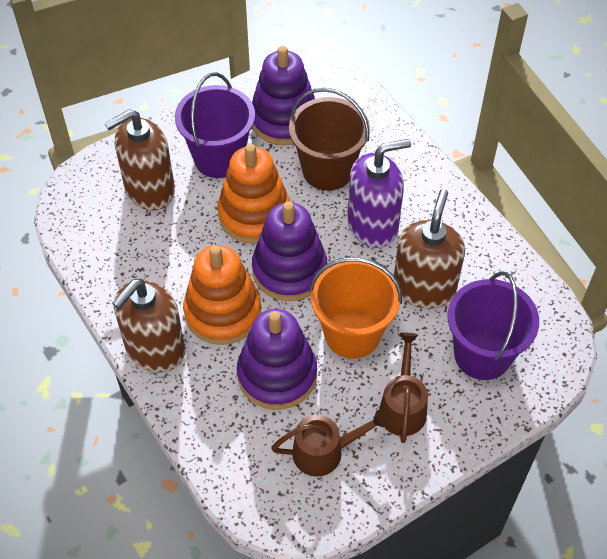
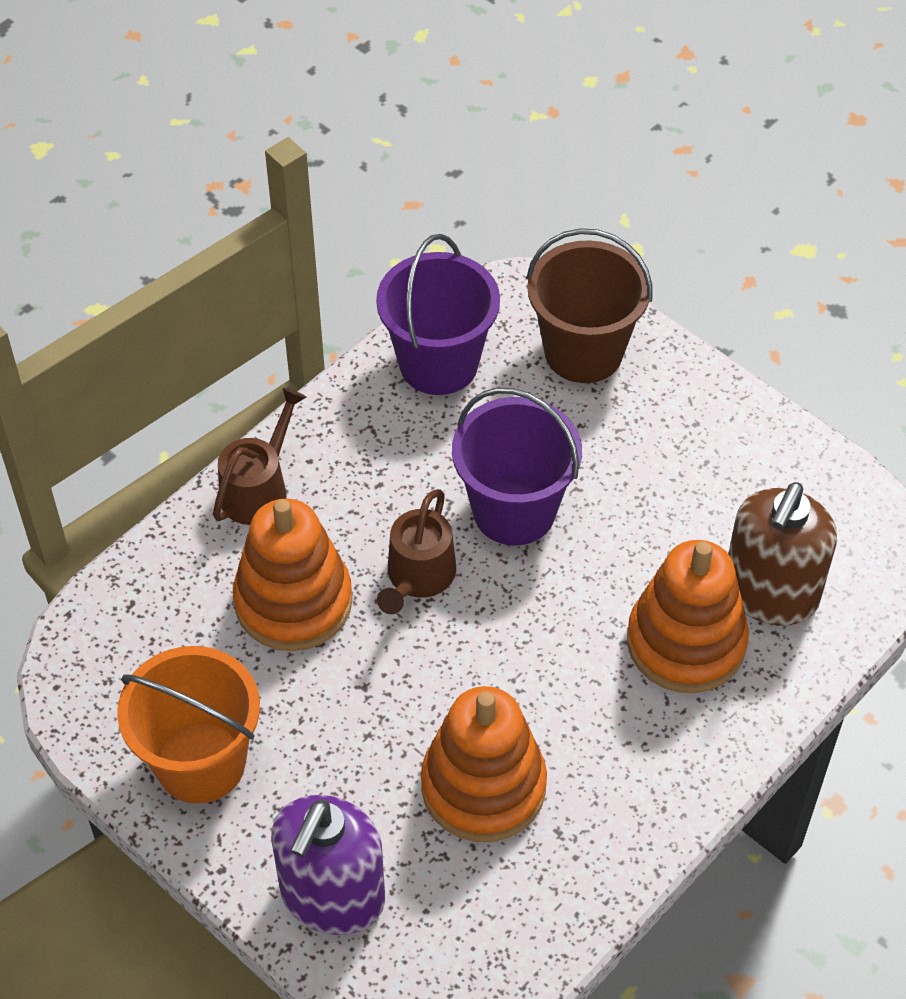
brown soap dispenser: [105,109,175,211] [112,279,185,372] [394,189,465,309] = 3 -> [728,482,837,625] = 1
orange stacking toy: [183,245,261,345] [218,144,290,244] = 2 -> [233,499,353,651] [421,686,547,842] [627,540,749,693] = 3
purple stacking toy: [237,309,317,410] [252,46,315,145] [252,201,327,301] = 3 -> none = 0

